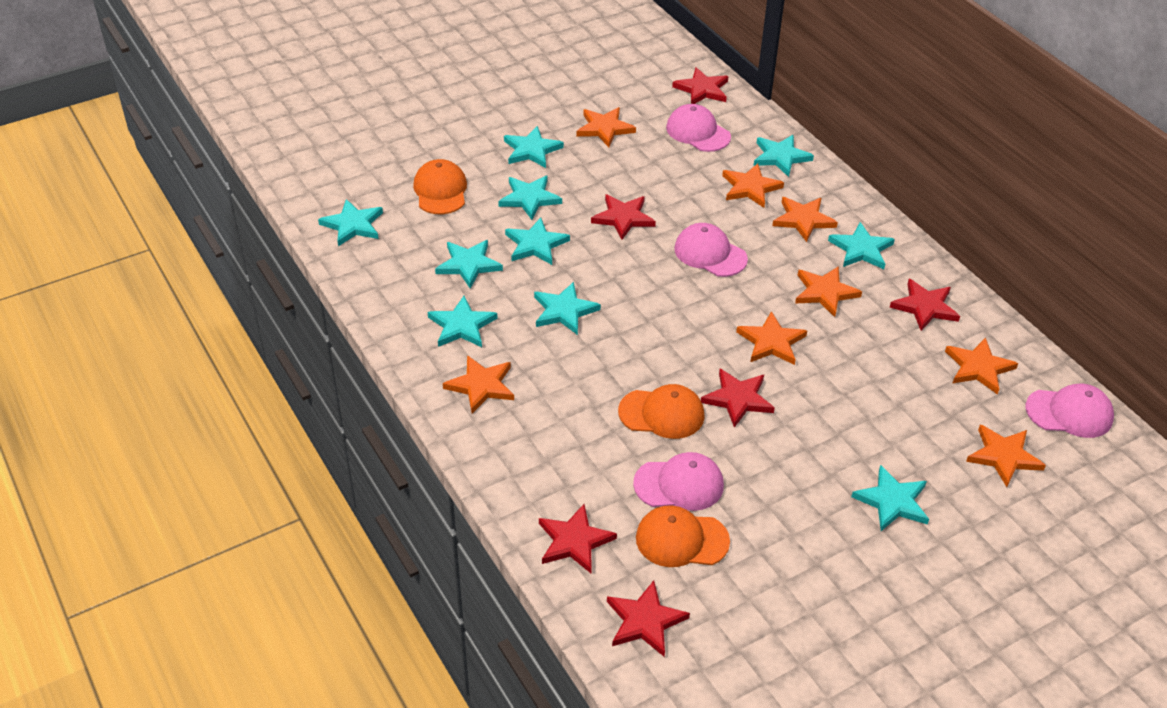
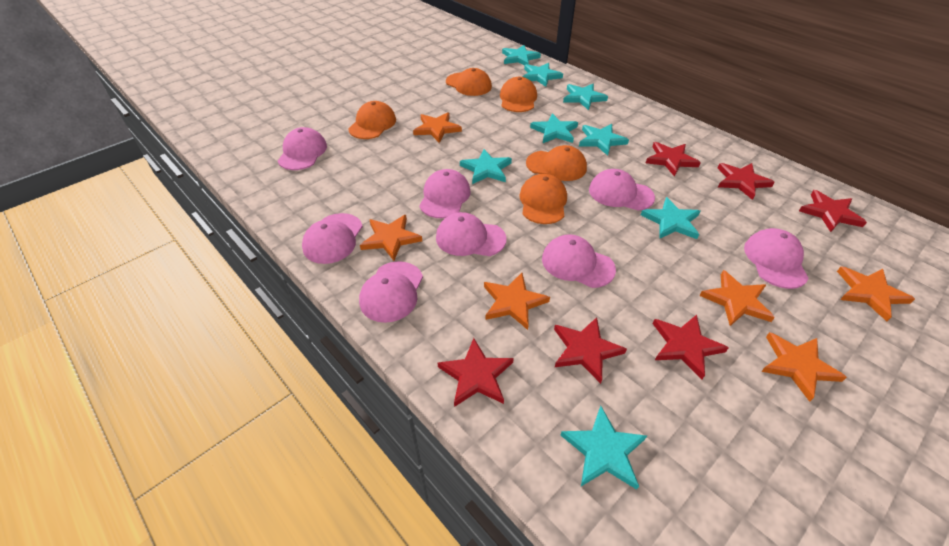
orange cap: [413,159,467,214] [618,384,705,439] [636,506,730,567] = 3 -> [348,101,396,139] [446,68,492,96] [500,77,537,112] [519,174,567,224] [526,145,587,181] = 5
orange star: [443,355,514,413] [576,107,636,147] [722,163,784,208] [736,311,807,365] [772,197,838,242] [795,266,862,317] [945,338,1018,395] [966,425,1046,487] = 8 -> [360,215,422,261] [413,112,462,143] [484,273,550,330] [700,270,775,326] [761,332,847,402] [837,267,915,321] = 6
pink cap: [633,452,724,511] [666,104,731,152] [675,223,748,277] [1026,384,1114,438] = 4 -> [278,127,327,170] [302,213,363,264] [359,261,423,323] [419,169,471,218] [436,212,506,256] [542,234,616,288] [589,169,655,211] [744,228,809,289] = 8
turquoise star: [318,199,383,247] [428,296,498,347] [435,240,503,289] [498,176,562,220] [504,126,564,168] [505,217,570,265] [534,282,601,335] [754,135,814,177] [828,222,895,269] [851,465,929,531] = 10 -> [460,149,512,184] [502,45,541,66] [523,63,563,87] [530,113,578,143] [560,406,647,490] [563,84,608,110] [579,124,629,156] [641,197,700,239] = 8

